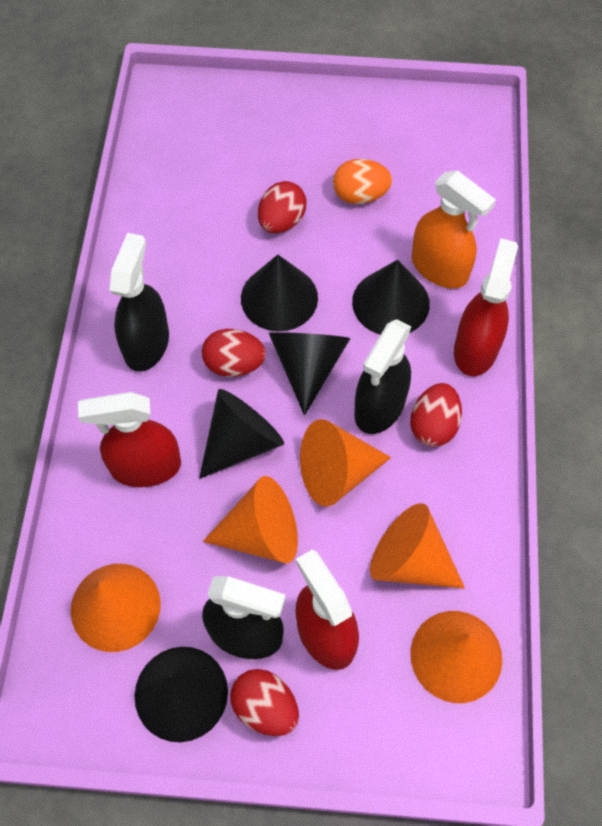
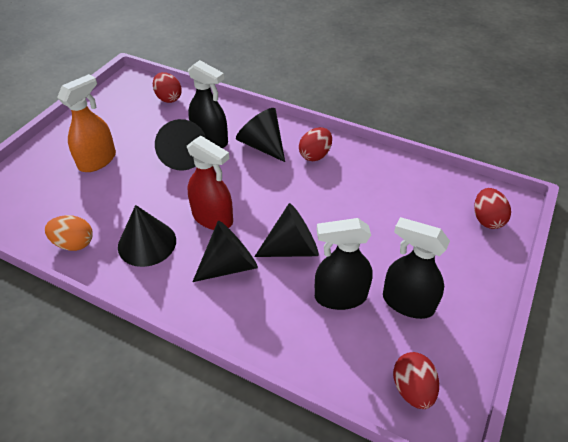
orange cone: [71,564,161,652] [203,476,298,563] [300,419,391,507] [370,503,465,589] [410,611,502,703] = 5 -> none = 0
red spray bottle: [78,392,181,487] [296,550,359,670] [454,238,518,376] = 3 -> [187,136,233,230] = 1

